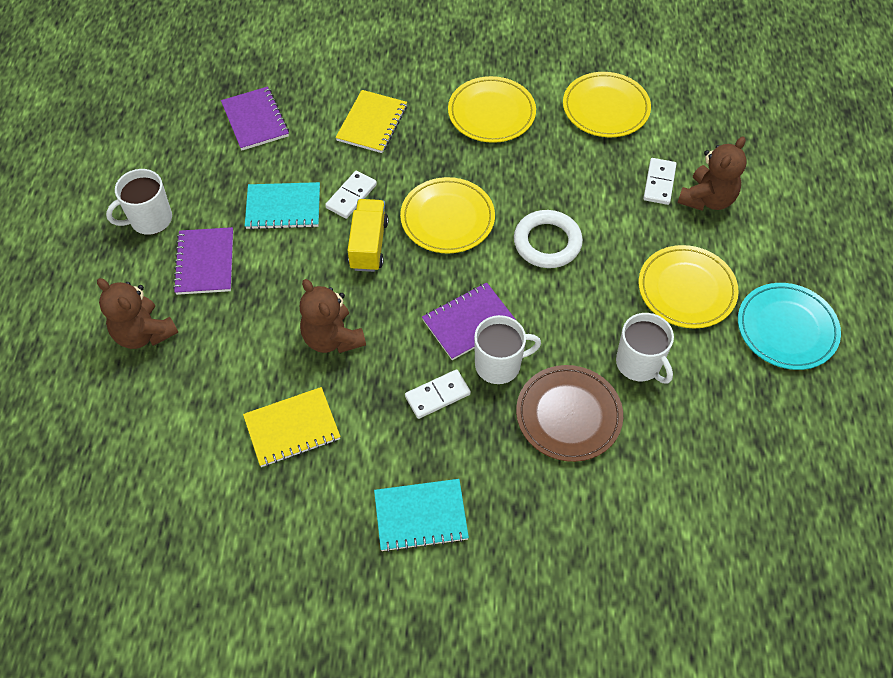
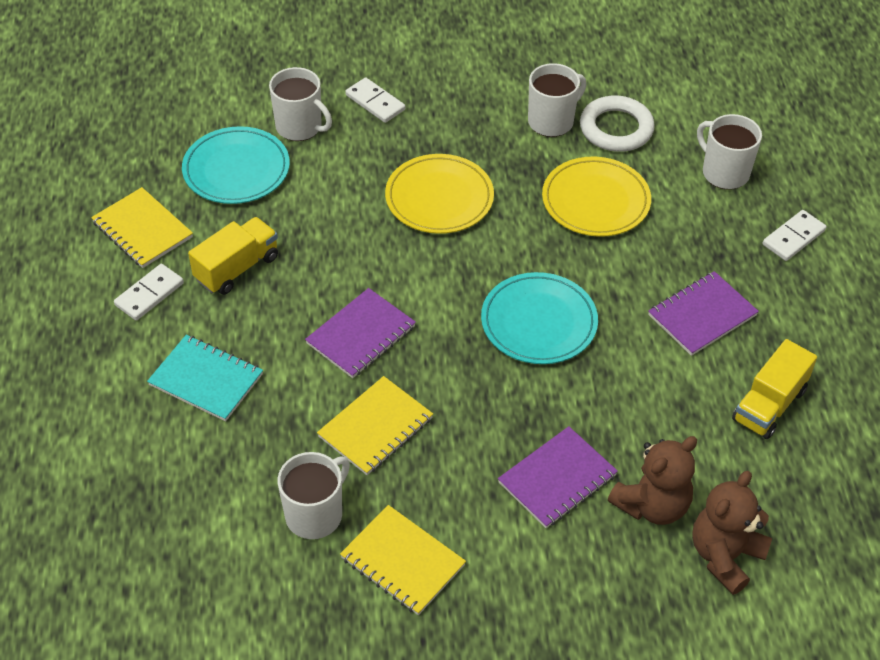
brown plate: [516,365,623,462] = 1 -> none = 0
brown teddy bear: [97,278,178,349] [300,279,366,353] [678,137,747,211] = 3 -> [608,436,697,525] [692,471,772,595] = 2
turquoise notebook: [245,182,320,230] [374,479,469,552] = 2 -> [147,335,263,421] = 1
turquoise plate: [738,283,841,370] = 1 -> [182,126,290,204] [481,272,598,364] = 2
white mug: [106,169,172,235] [474,315,541,384] [616,313,674,384] = 3 -> [269,67,332,141] [278,452,350,539] [528,63,586,137] [697,114,762,190] = 4
yellow notebook: [243,387,341,467] [335,90,407,153] = 2 -> [91,187,193,268] [317,376,433,475] [340,505,466,615] = 3
yellow plate: [400,177,495,253] [448,76,536,143] [563,72,651,137] [639,245,739,329] = 4 -> [385,154,494,234] [542,157,651,237] = 2
yellow truck: [347,199,388,272] = 1 -> [188,217,278,295] [732,339,817,439] = 2

